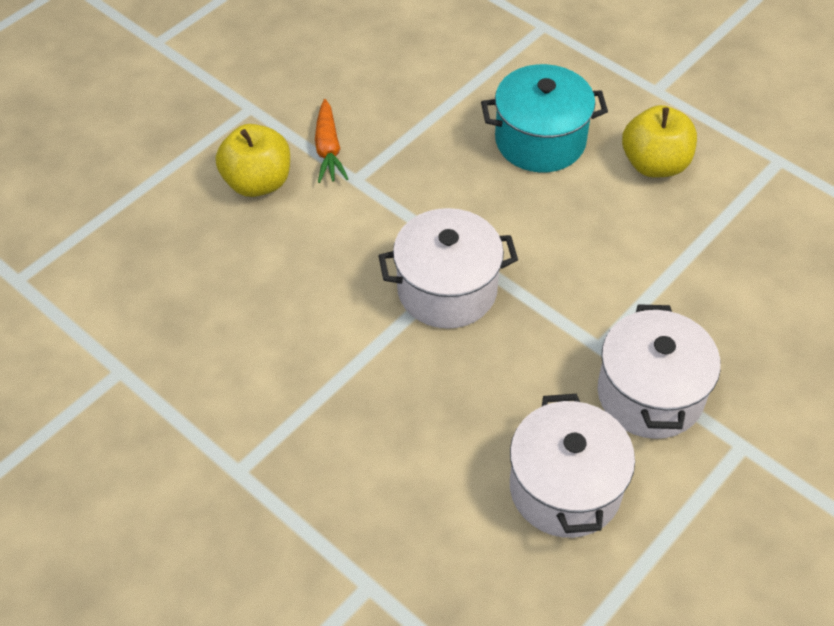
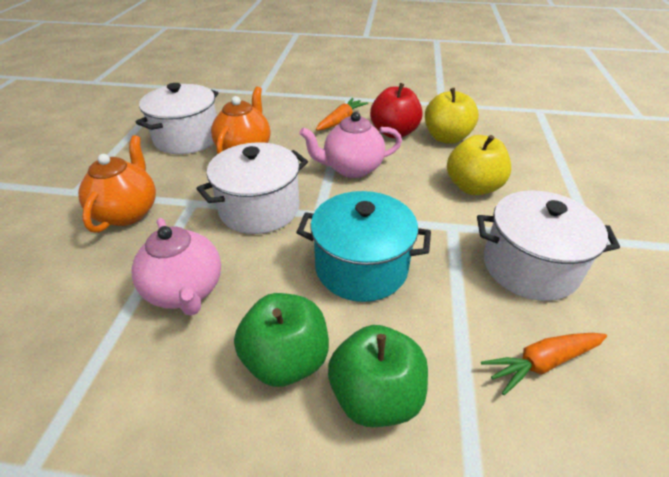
green apple: none = 0 -> [234,293,329,387] [328,325,428,427] = 2
orange carrot: [315,99,348,183] = 1 -> [316,98,368,131] [481,333,607,395] = 2
orange teapot: none = 0 -> [78,135,156,233] [211,87,270,154] = 2
pink teapot: none = 0 -> [131,218,221,316] [299,112,402,178] = 2
red apple: none = 0 -> [370,83,423,138] = 1

